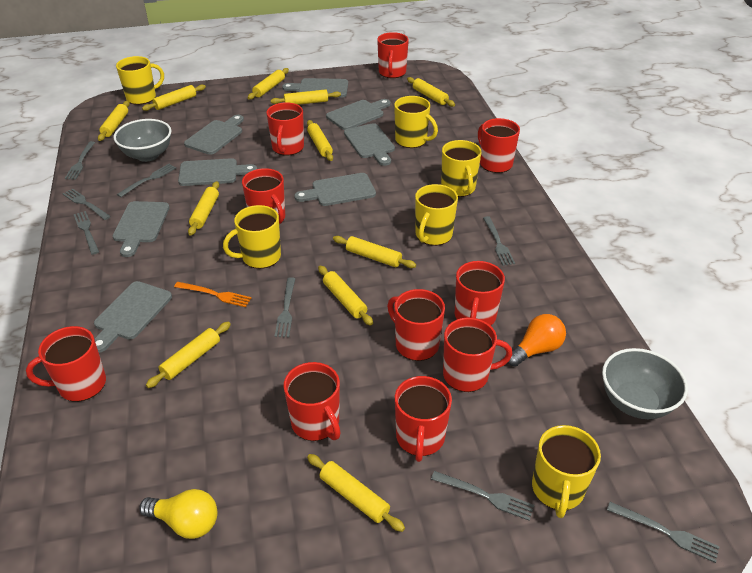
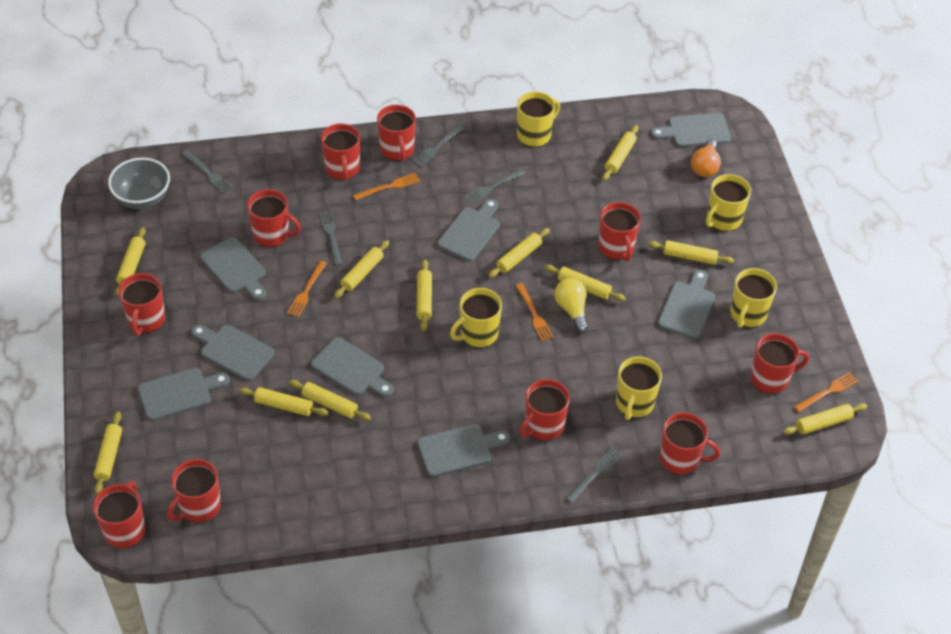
grey bowl: [113,119,171,162] [602,348,688,419] = 2 -> [108,158,170,209] = 1
grey fork: [63,189,111,220] [65,141,95,179] [74,211,99,255] [117,164,176,197] [275,277,295,337] [431,471,534,521] [483,216,515,266] [607,502,720,563] = 8 -> [182,150,233,193] [320,211,342,266] [413,125,464,167] [464,169,525,204] [566,447,623,503] = 5
orange fork: [174,282,252,307] = 1 -> [287,261,327,317] [353,173,420,200] [515,283,554,341] [794,372,858,412] = 4
yellow mug: [116,56,164,105] [223,205,281,269] [394,96,438,148] [415,184,458,246] [441,140,481,197] [532,425,601,518] = 6 -> [450,288,502,348] [517,91,560,147] [616,356,662,420] [706,174,751,231] [730,268,777,328] = 5

